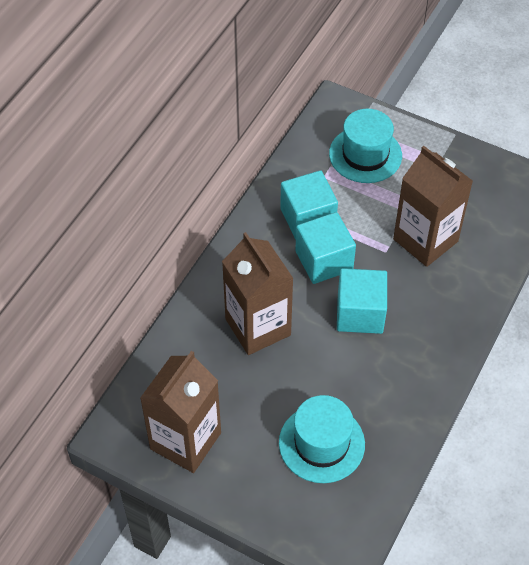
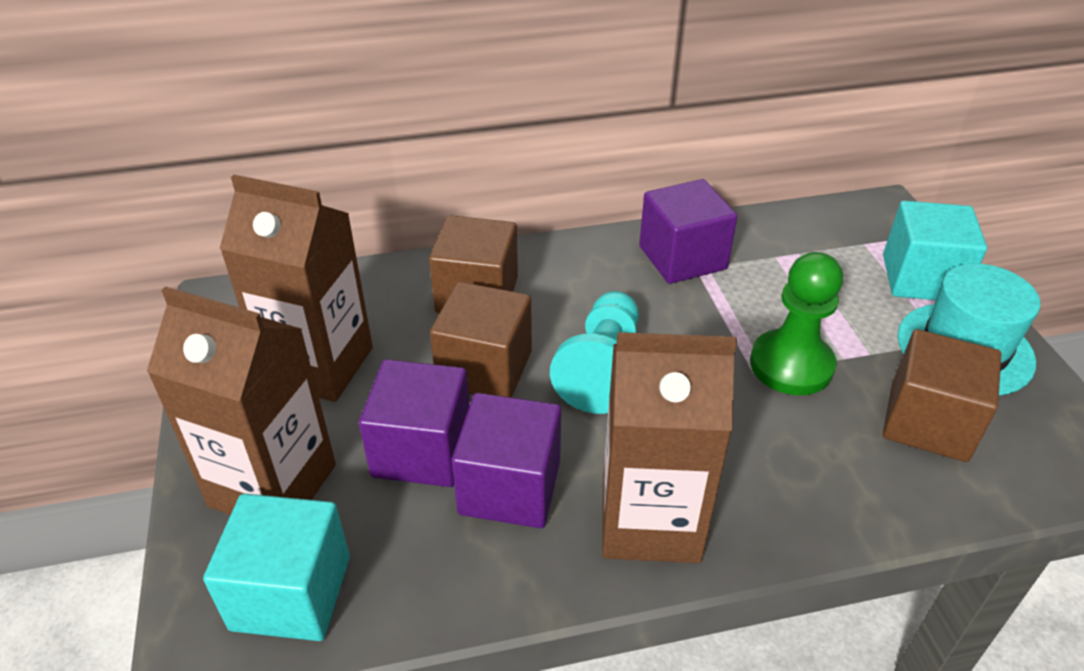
brown cube: none = 0 -> [429,215,518,313] [430,282,532,397] [883,329,1001,462] = 3
green pawn: none = 0 -> [750,252,843,395] = 1
purple cube: none = 0 -> [359,359,470,487] [452,393,561,528] [639,179,738,284] = 3
turquoise cube: [280,170,338,239] [295,212,356,284] [337,268,387,334] = 3 -> [203,493,350,641] [883,201,987,300] = 2
turquoise hat: [279,395,365,483] [329,109,402,183] = 2 -> [897,264,1040,396] = 1
turquoise pawn: none = 0 -> [550,291,639,414] = 1

